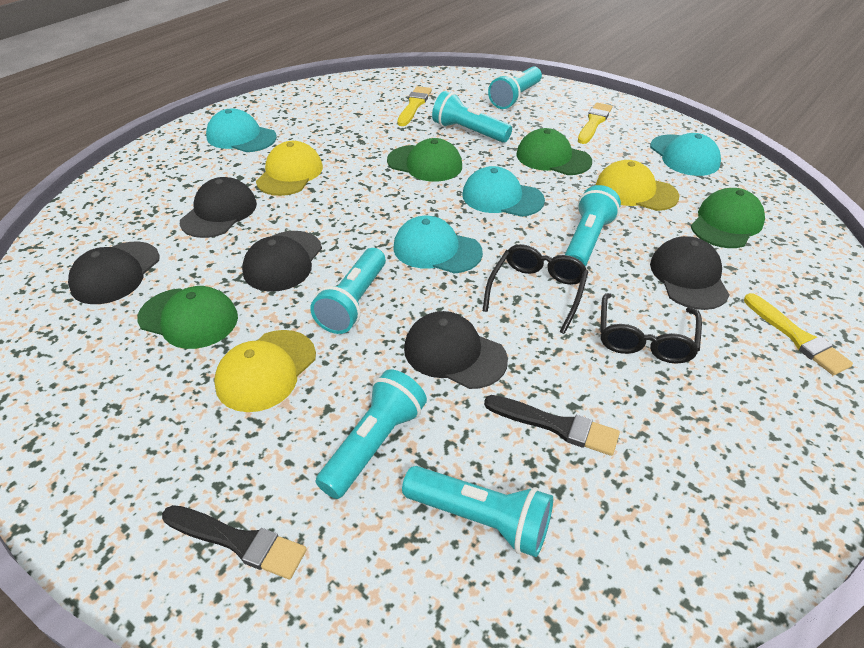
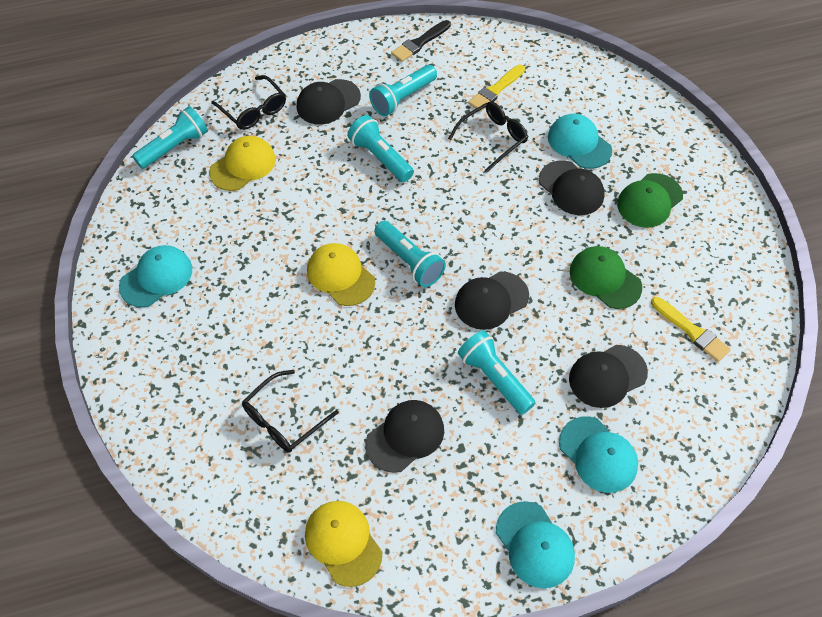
black brush: [162,505,307,580] [484,395,620,456] = 2 -> [391,20,451,62] = 1
black glasses: [483,244,588,334] [600,293,702,363] = 2 -> [211,75,286,130] [242,370,339,453] [448,102,528,172] = 3
green cap: [137,286,238,349] [387,138,462,182] [516,128,592,175] [691,188,765,248] = 4 -> [570,246,642,309] [617,173,683,228] = 2
turquoise flashlight: [310,248,386,334] [315,369,427,499] [402,466,553,557] [432,91,512,143] [488,67,542,109] [565,185,621,267] = 6 -> [132,106,208,169] [347,115,414,182] [369,65,437,116] [375,221,446,287] [458,330,536,415] = 5
yellow brush: [397,86,432,126] [578,103,612,144] [744,293,853,376] = 3 -> [468,65,525,112] [651,297,731,362] = 2

